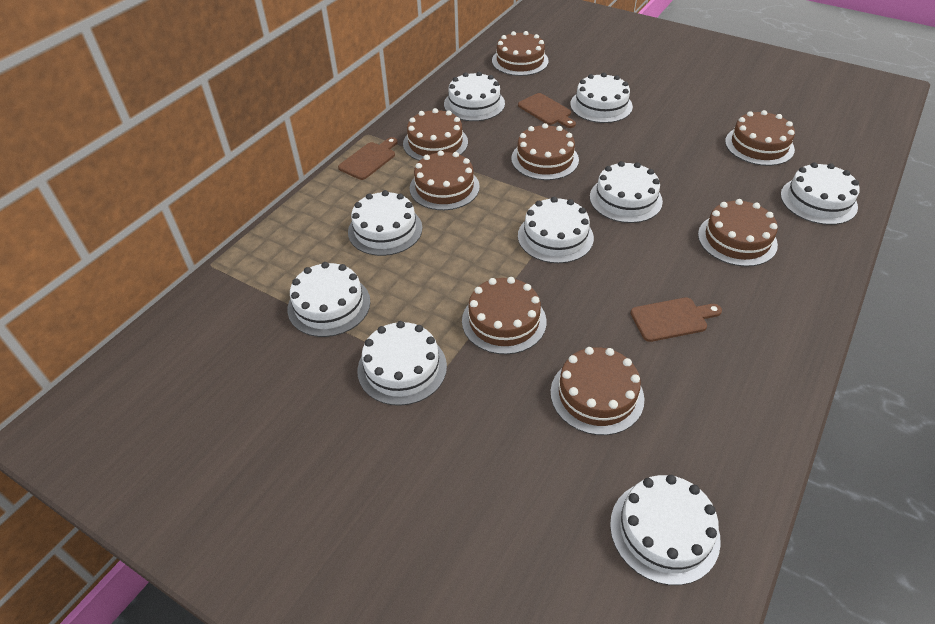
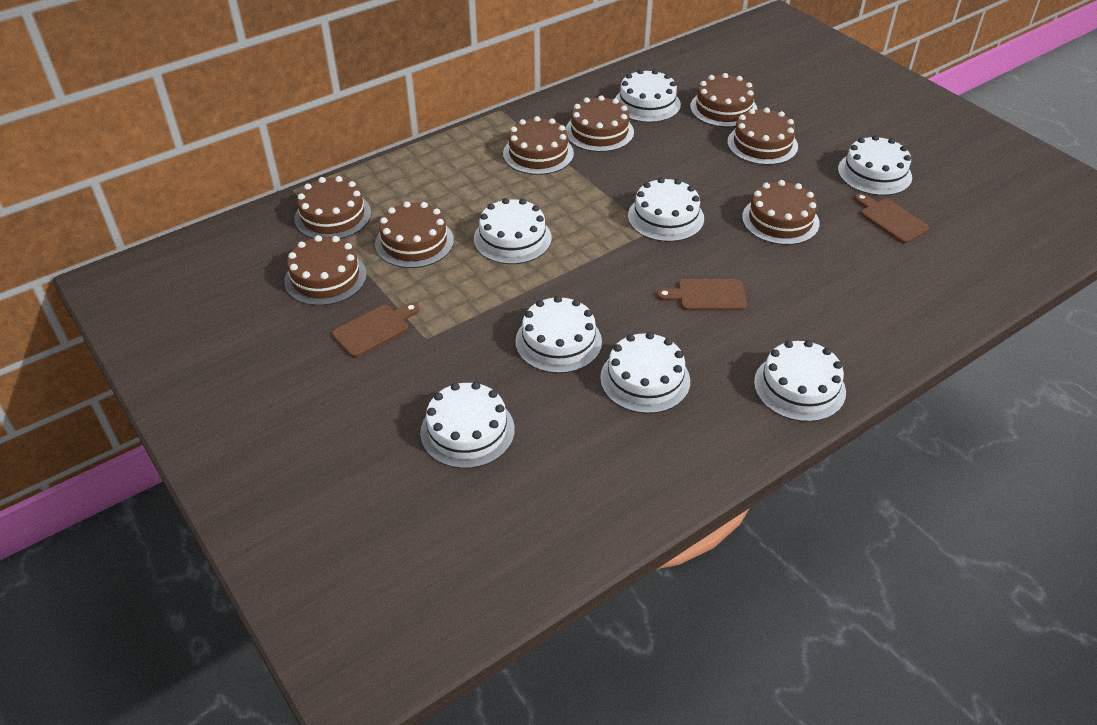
white cake: [288,262,370,337] [348,190,422,256] [357,321,447,406] [444,72,505,121] [518,197,594,263] [570,73,633,123] [590,161,663,223] [610,475,721,585] [781,162,860,225] = 9 -> [420,382,515,468] [474,198,552,264] [515,296,602,373] [600,332,690,414] [615,69,681,123] [628,177,704,242] [754,340,846,422] [838,135,912,196] = 8

